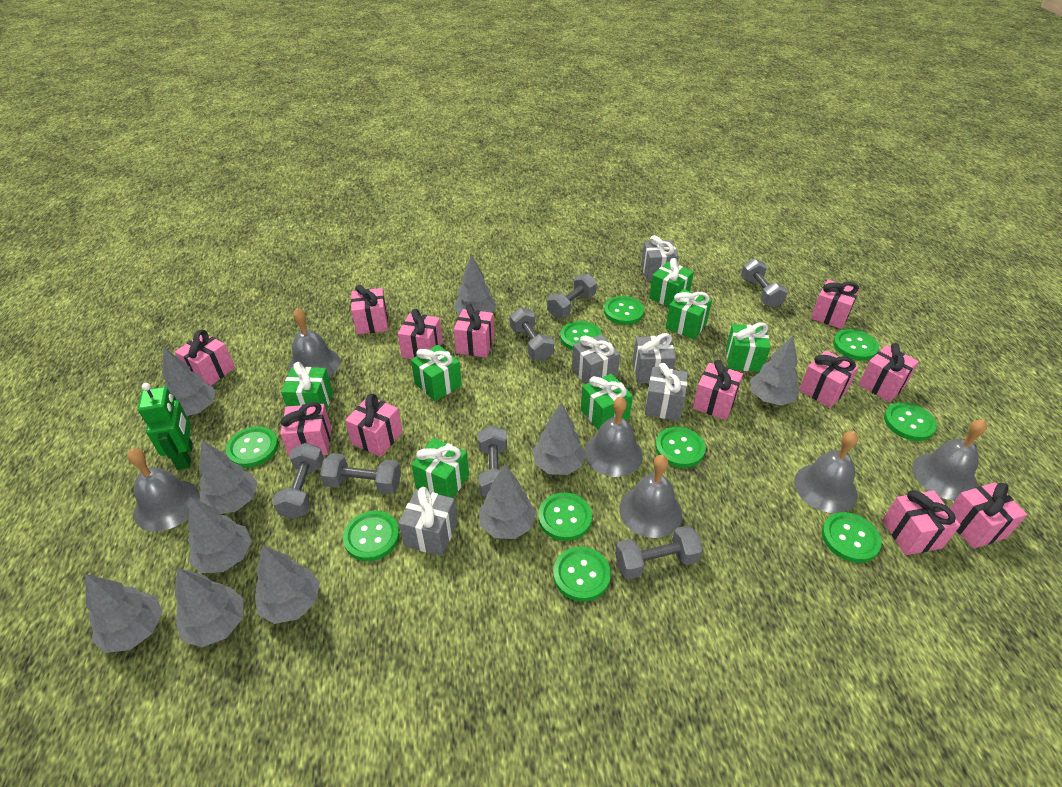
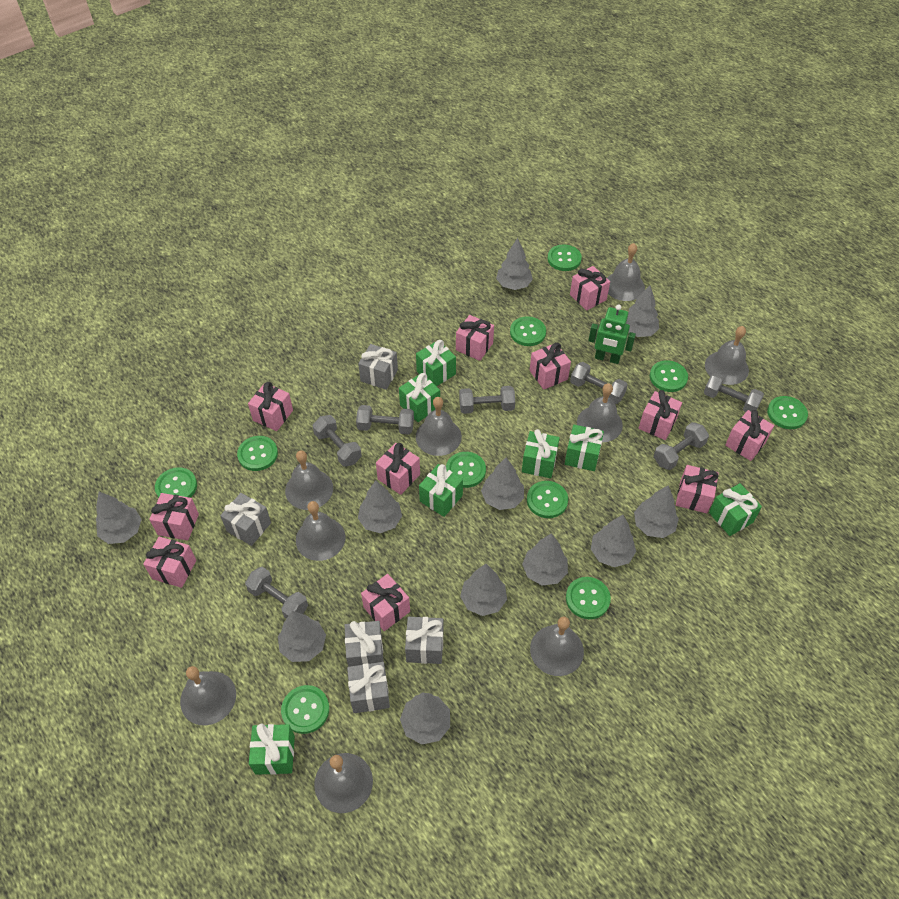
grey bell: [128,449,200,532] [288,308,340,377] [585,397,643,477] [619,455,682,538] [794,431,858,513] [912,419,987,501] = 6 -> [180,666,236,726] [285,450,333,510] [296,501,346,561] [314,753,373,813] [416,397,462,456] [530,617,584,676] [577,383,623,443] [607,243,645,301] [705,326,749,385] = 9
grey tree: [85,574,162,653] [162,348,216,416] [175,568,244,647] [188,497,252,573] [199,440,258,514] [255,545,320,624] [453,255,496,315] [479,465,536,539] [533,403,586,475] [750,336,800,406] = 10 -> [96,492,142,544] [278,611,326,662] [358,481,402,533] [400,692,450,745] [460,564,507,616] [481,457,524,510] [496,238,533,290] [522,533,568,586] [591,515,636,567] [626,285,659,337] [634,485,679,538] = 11
pink gift: [175,330,235,386] [280,402,332,458] [345,394,403,457] [351,285,388,334] [398,309,443,359] [454,304,495,357] [693,360,743,420] [799,350,858,408] [811,280,859,329] [858,343,919,402] [882,490,960,555] [950,482,1027,549] = 12 -> [143,537,196,588] [149,493,199,540] [248,382,293,431] [361,574,410,631] [376,443,420,495] [456,315,494,361] [530,343,571,390] [570,266,610,311] [638,390,682,440] [676,465,719,513] [725,410,774,461] = 11

